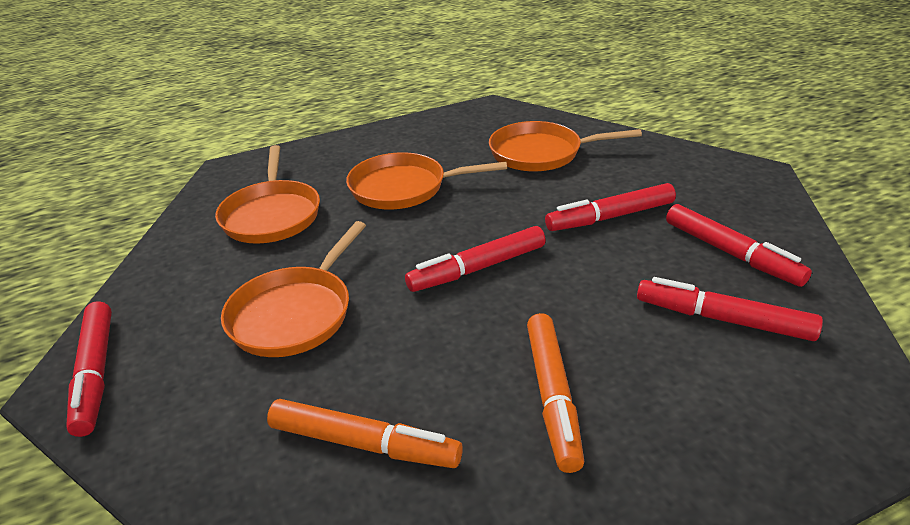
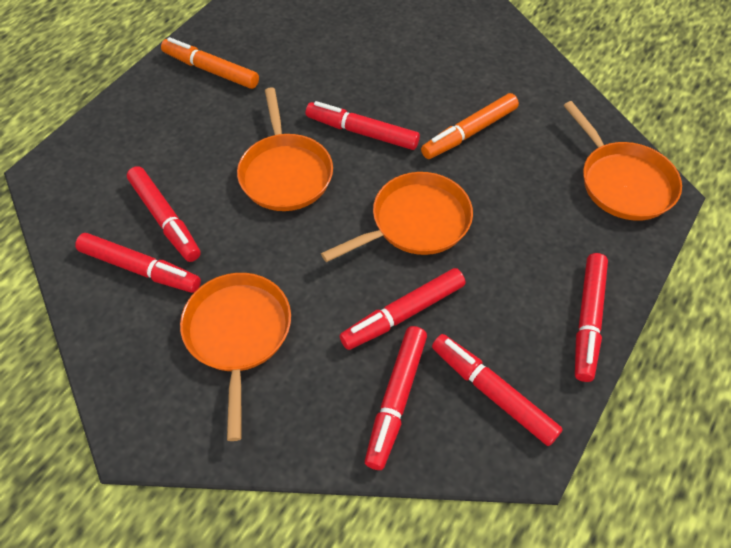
red marker: [66,301,112,437] [405,226,546,292] [545,183,676,231] [637,277,823,341] [666,204,812,287] = 5 -> [75,233,201,293] [127,166,201,262] [306,101,420,150] [340,268,465,350] [365,326,427,470] [432,334,563,446] [575,253,608,382] = 7

